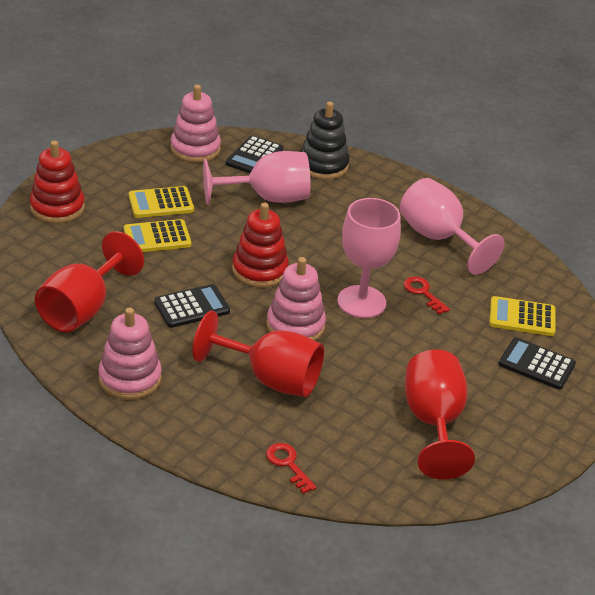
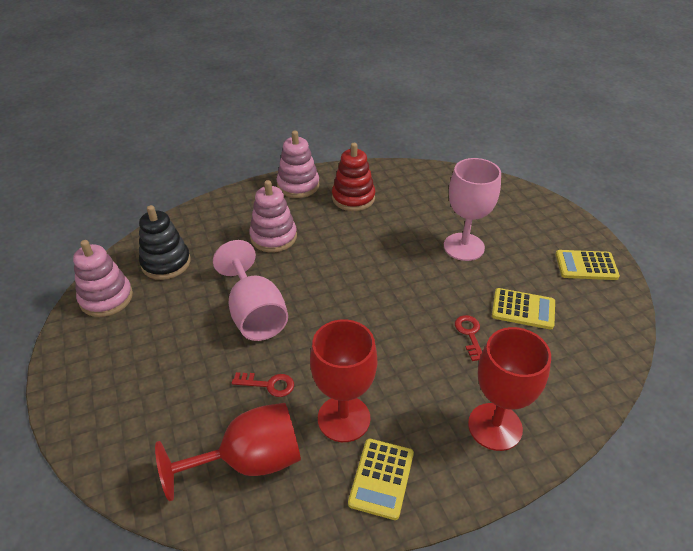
black calculator: [154,284,230,328] [226,135,283,173] [499,337,576,390] = 3 -> none = 0
pink goblet: [203,151,310,205] [338,198,401,318] [400,178,505,275] = 3 -> [213,240,288,341] [444,158,501,261] = 2
red stacking toy: [30,140,85,223] [232,203,289,288] = 2 -> [332,143,375,211] = 1

